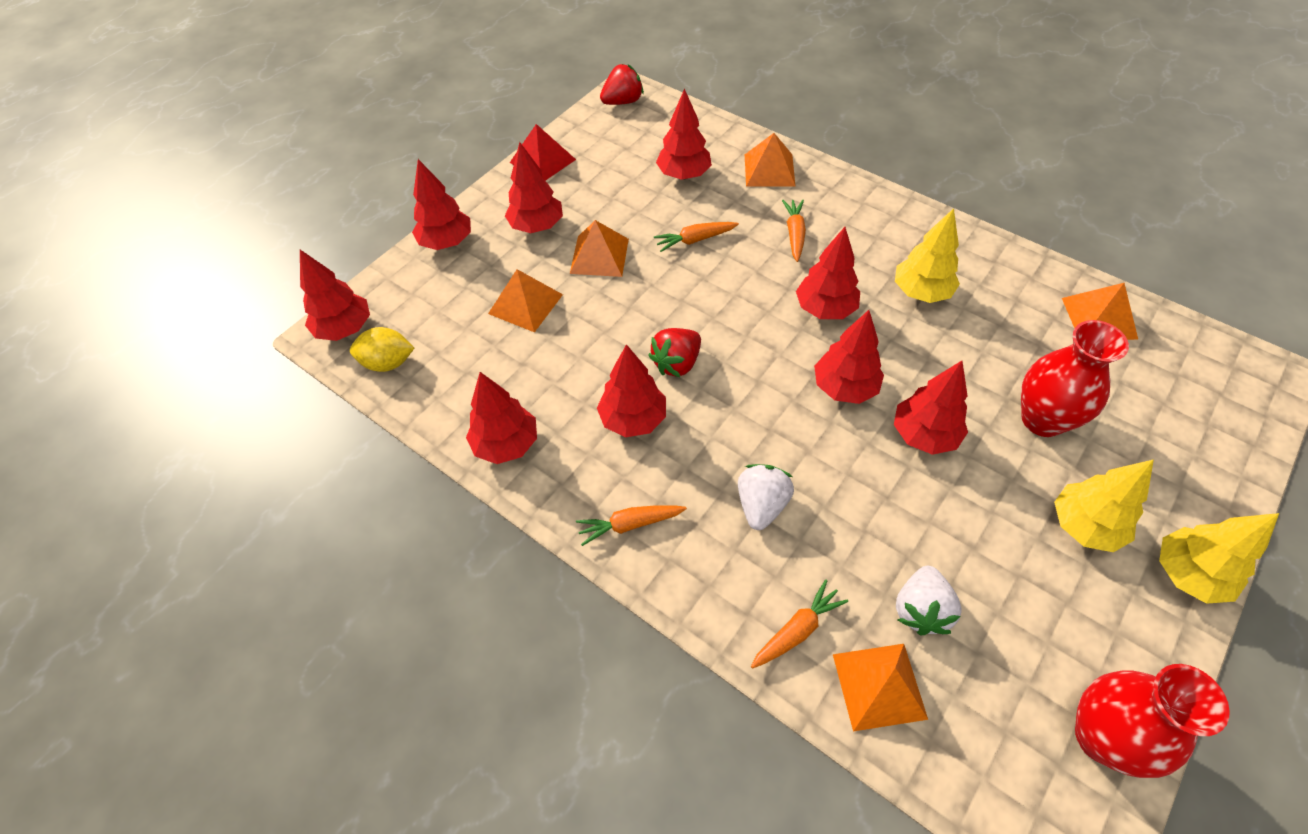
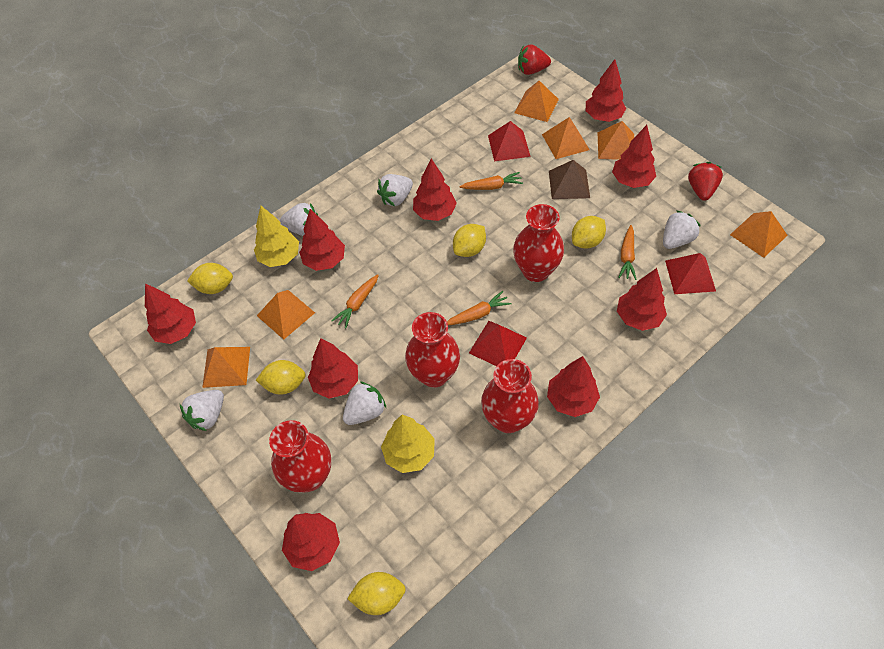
brown pyramid: none = 0 -> [549,160,590,199] = 1
orange pyramid: [488,269,563,332] [570,220,629,277] [745,133,796,187] [833,644,928,731] [1062,283,1138,340] = 5 -> [202,347,250,388] [257,290,315,339] [514,81,559,122] [542,117,590,159] [597,121,634,160] [730,211,788,258] = 6
red pyramid: [510,124,576,181] = 1 -> [469,321,527,366] [488,121,531,161] [665,253,716,294] = 3
red vase: [1021,320,1129,437] [1075,664,1230,778] = 2 -> [269,420,331,493] [405,312,460,388] [481,359,539,433] [513,204,564,282] = 4
white strawberry: [738,464,794,530] [896,566,962,635] = 2 -> [180,390,224,431] [280,203,318,236] [343,381,386,425] [377,174,413,206] [663,211,700,249] = 5
yellow lemon: [350,327,414,372] = 1 -> [187,263,233,294] [256,360,306,395] [347,572,406,615] [453,224,486,257] [572,216,606,249] = 5
yellow tree: [895,208,960,303] [1054,459,1154,552] [1159,513,1279,604] = 3 -> [254,206,299,267] [381,415,435,473] = 2

